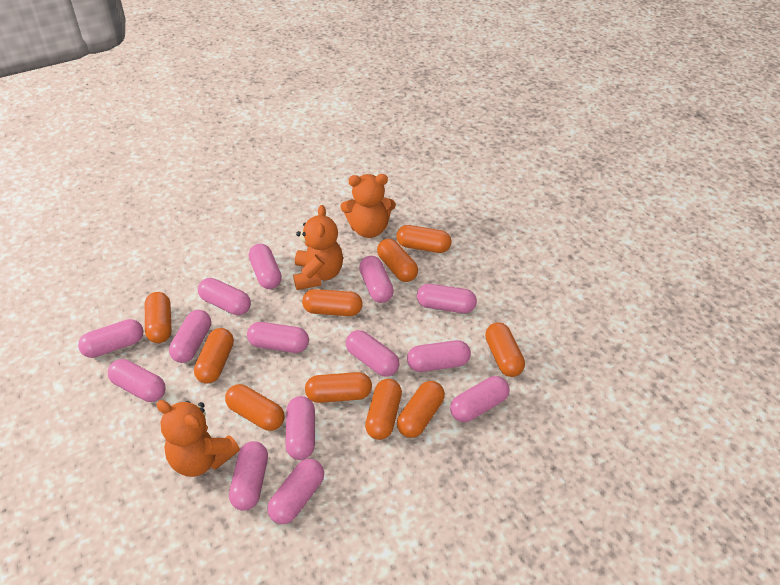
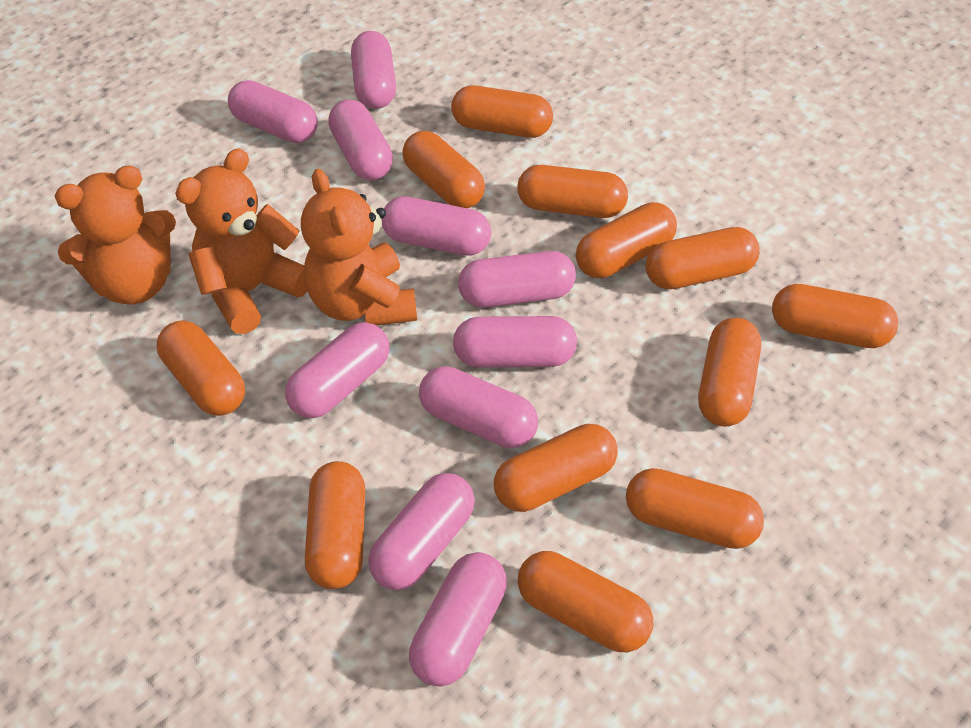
orange capsule: [145,292,172,343] [194,328,234,384] [225,384,285,431] [302,289,362,316] [305,372,372,403] [365,379,402,440] [377,239,418,282] [396,225,451,253] [397,381,445,438] [485,322,525,377] = 10 -> [157,320,245,416] [305,461,365,589] [402,131,485,208] [451,85,553,138] [494,424,618,512] [517,165,628,218] [518,551,653,652] [576,202,677,278] [626,468,764,549] [645,227,760,289] [698,318,761,427] [772,284,898,348] = 12
pink capsule: [78,319,144,358] [108,359,166,402] [169,310,211,363] [198,278,251,315] [229,441,268,511] [247,322,309,353] [249,244,282,289] [267,459,324,524] [285,396,315,460] [346,330,400,377] [359,256,394,303] [407,340,471,372] [417,284,477,313] [450,376,510,422] = 14 -> [228,80,318,143] [285,322,389,418] [328,99,393,180] [351,31,396,109] [368,473,475,590] [381,196,491,256] [409,552,507,687] [419,366,538,448] [453,316,577,368] [458,251,576,308] = 10

